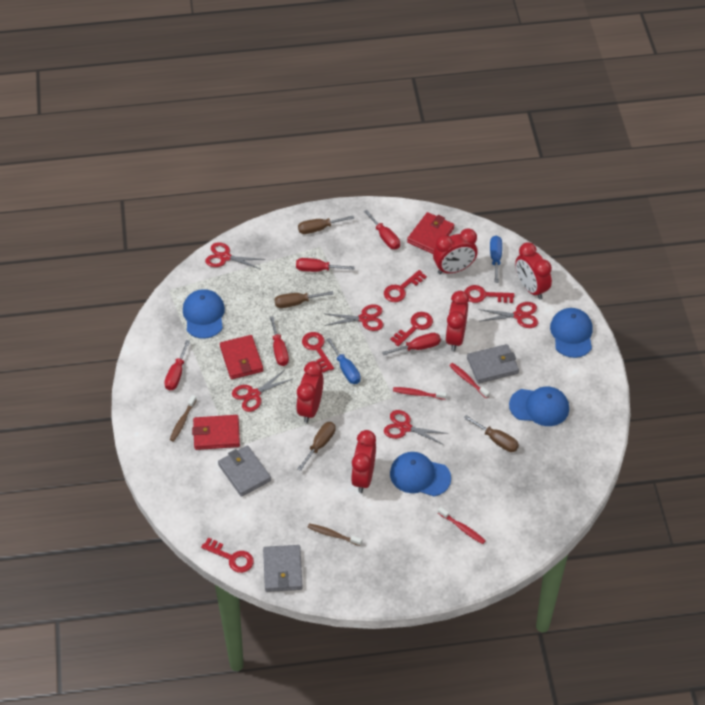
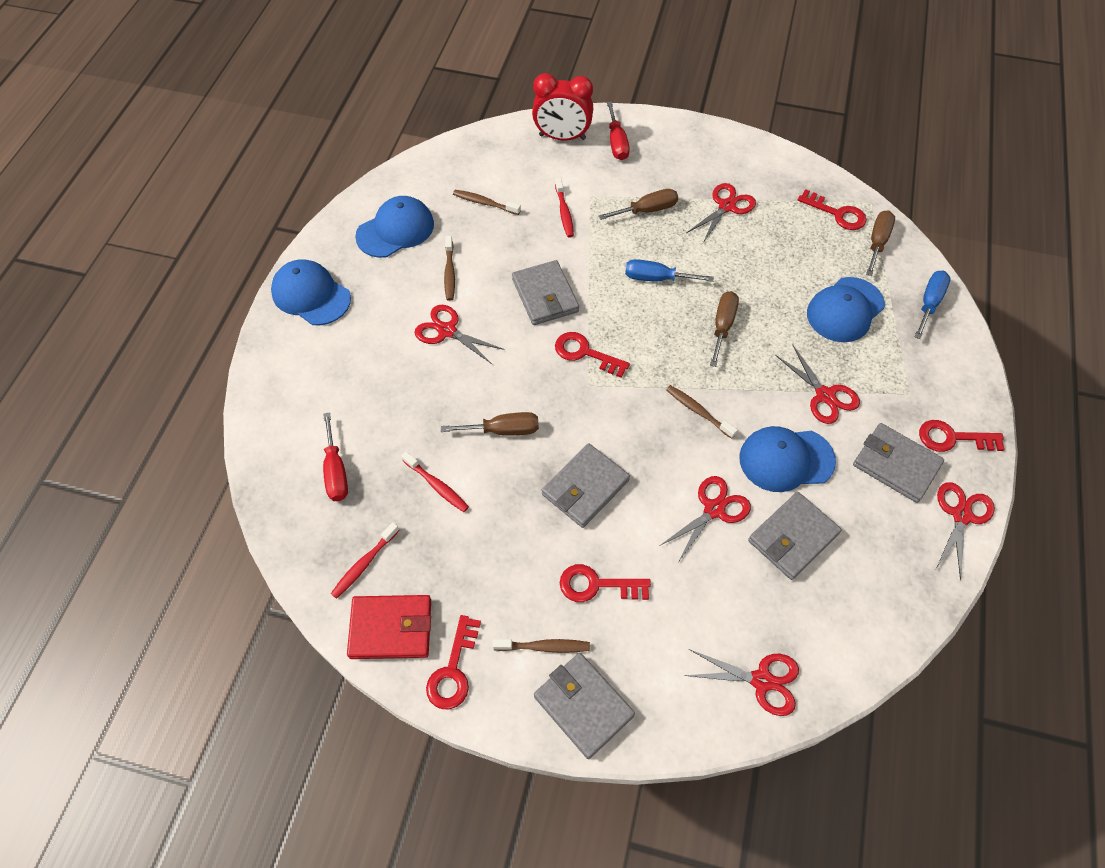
brown toothbrush: [170,395,197,442] [307,523,362,546] = 2 -> [444,236,455,301] [453,190,521,215] [493,639,590,653] [666,385,738,439] = 4
grey wallet: [218,445,271,497] [263,545,303,592] [467,344,519,383] = 3 -> [512,260,579,325] [534,653,635,759] [542,443,630,528] [748,492,842,580] [853,423,944,503] = 5
red clock: [296,361,324,423] [351,430,376,493] [433,228,478,274] [445,291,469,351] [515,242,552,300] = 5 -> [532,73,593,140] = 1
red scissors: [205,242,265,269] [232,370,292,412] [324,304,384,331] [384,410,448,445] [478,302,538,328] = 5 -> [414,305,505,364] [660,476,751,561] [684,649,799,716] [686,183,756,243] [775,345,860,424] [936,482,995,580] = 6
red screwdriver: [164,340,190,391] [270,316,289,366] [296,258,355,272] [364,210,400,249] [382,333,441,355] = 5 -> [323,412,348,501] [607,102,630,160] = 2
red wallet: [192,415,240,450] [220,335,263,379] [407,212,454,254] = 3 -> [347,595,431,659] = 1

